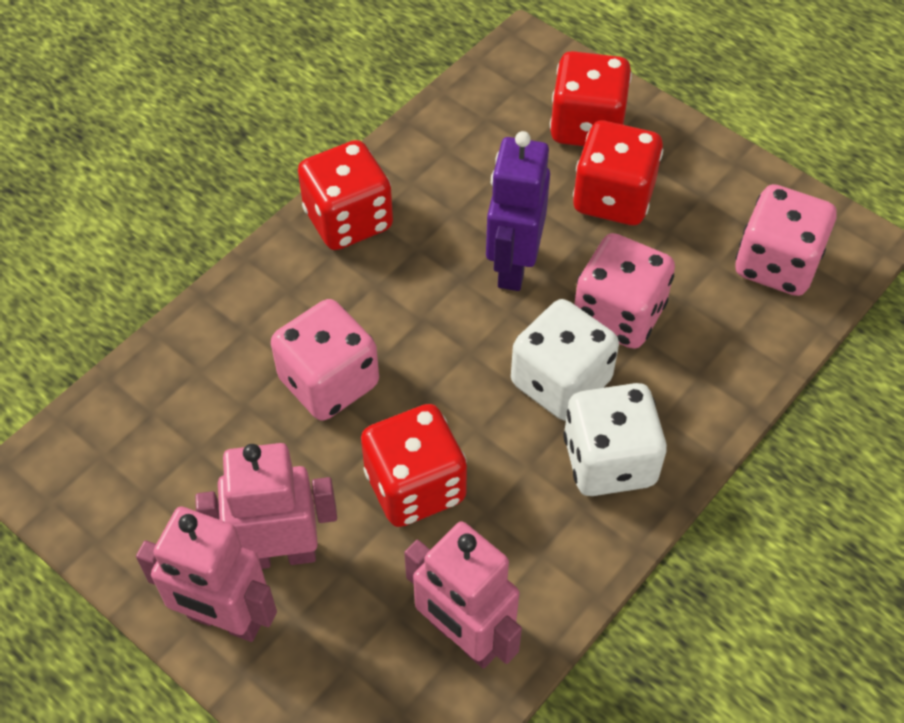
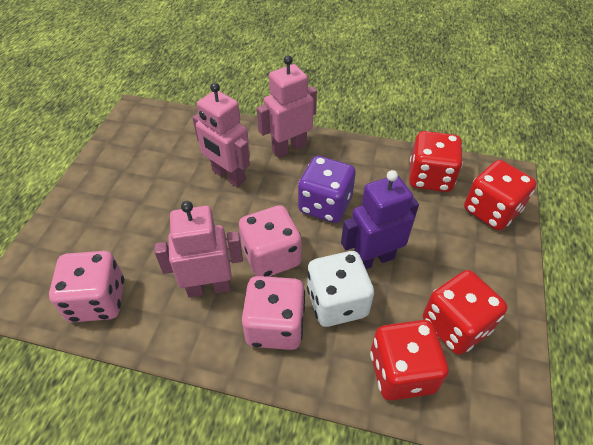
purple dice: none = 0 -> [298,156,356,223] = 1
white dice: [511,299,619,421] [563,383,667,496] = 2 -> [307,251,374,327] = 1

